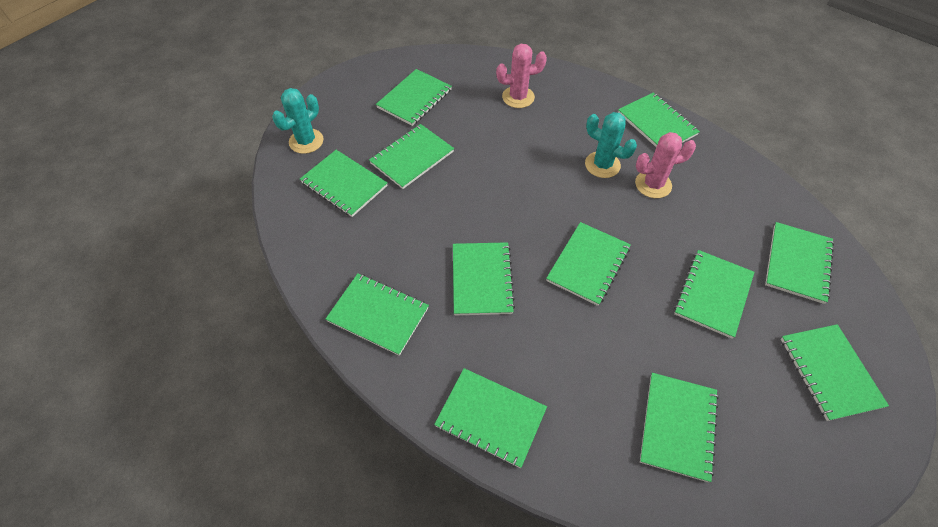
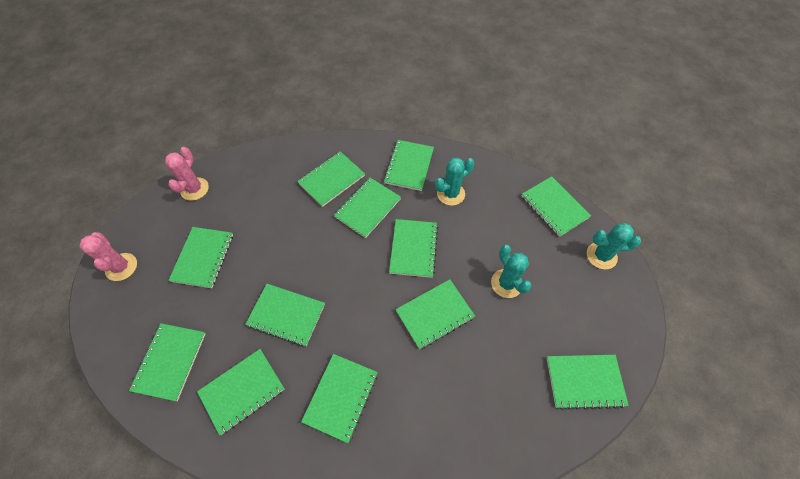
turquoise cactus: [272,88,324,154] [585,112,637,178] = 2 -> [435,158,474,206] [491,245,532,298] [587,223,641,269] = 3

